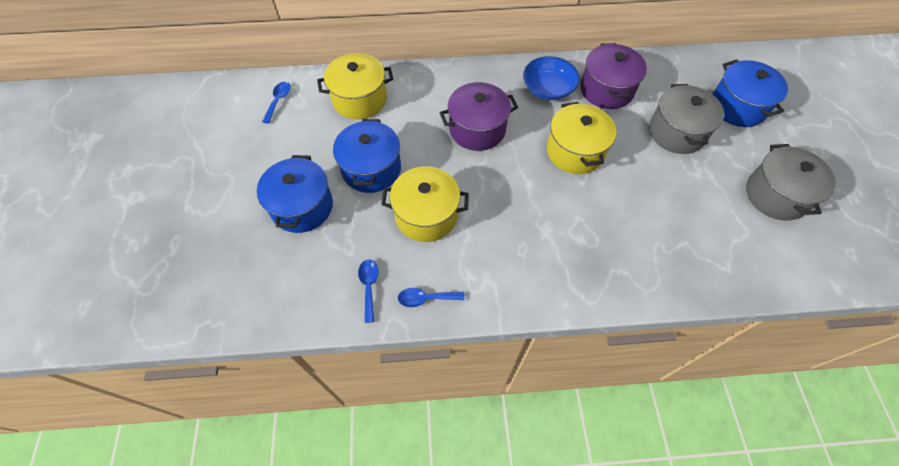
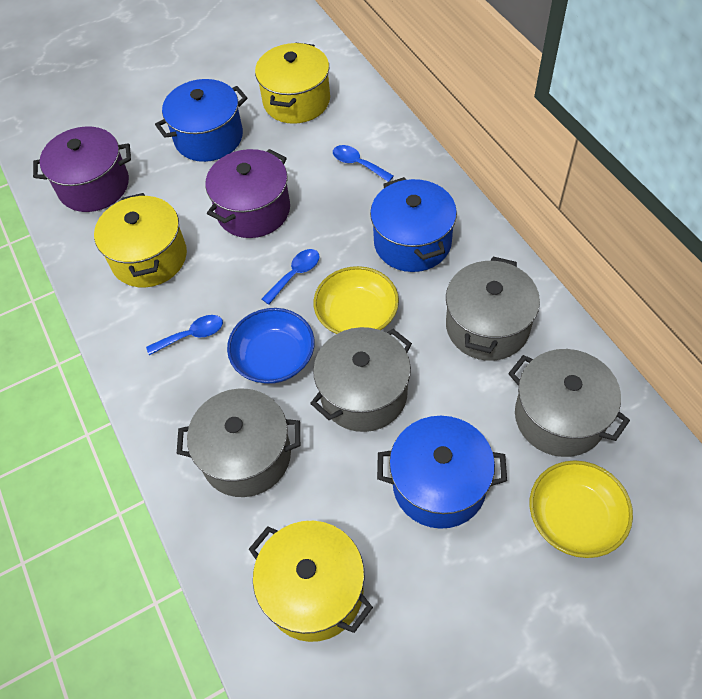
grey pot: [649,84,724,154] [746,144,836,221] = 2 -> [177,389,300,497] [310,327,412,432] [446,257,540,361] [508,349,630,457] = 4
yellow bowl: none = 0 -> [314,266,399,334] [530,460,633,558] = 2

